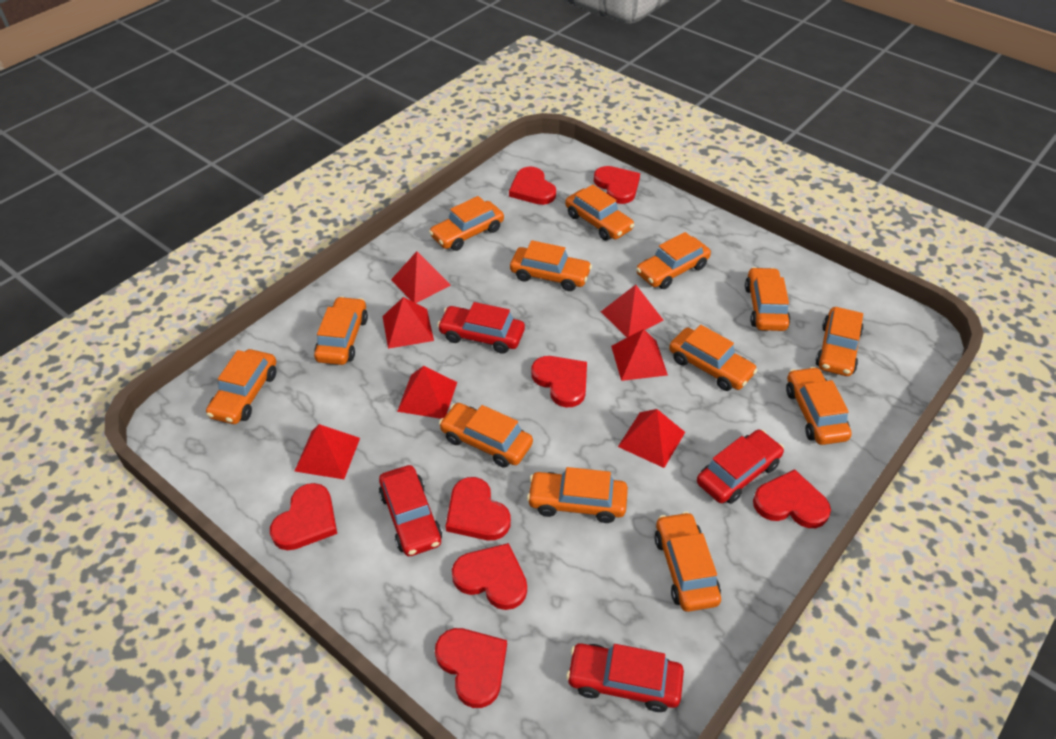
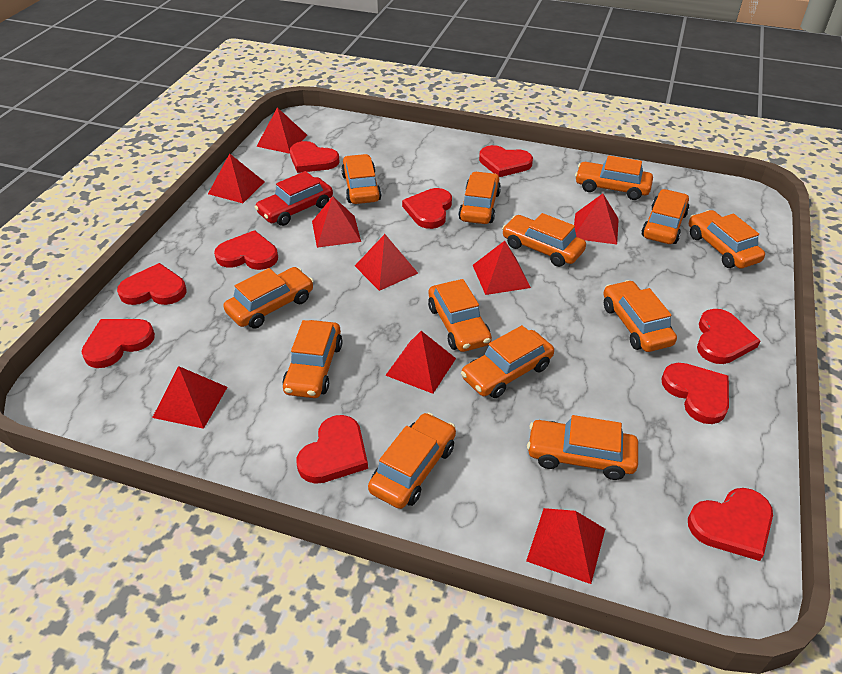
red car: [379,465,442,556] [437,302,525,354] [566,643,684,712] [697,430,784,504] = 4 -> [255,171,333,226] = 1
red heart: [270,483,337,550] [435,628,507,708] [446,477,511,540] [452,543,527,610] [509,167,556,205] [531,356,587,407] [594,166,640,204] [753,469,831,528] = 8 -> [82,319,155,368] [117,263,186,305] [214,230,278,270] [290,141,339,173] [297,415,368,484] [402,188,452,229] [479,145,533,177] [662,363,729,424] [688,488,773,561] [697,309,760,364] = 10
red pyramid: [295,424,360,479] [382,297,434,349] [391,251,451,303] [397,366,457,419] [601,285,663,337] [611,329,668,381] [618,409,685,468] = 7 -> [152,366,227,429] [208,153,264,203] [256,107,307,154] [312,196,361,248] [355,234,418,291] [385,331,456,394] [473,241,531,295] [526,508,605,584] [574,194,619,245] = 9

